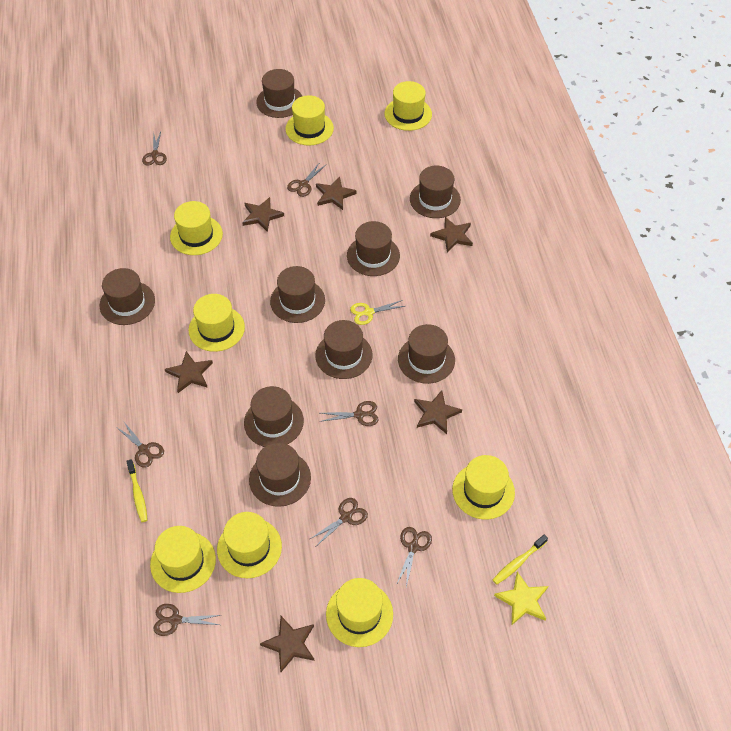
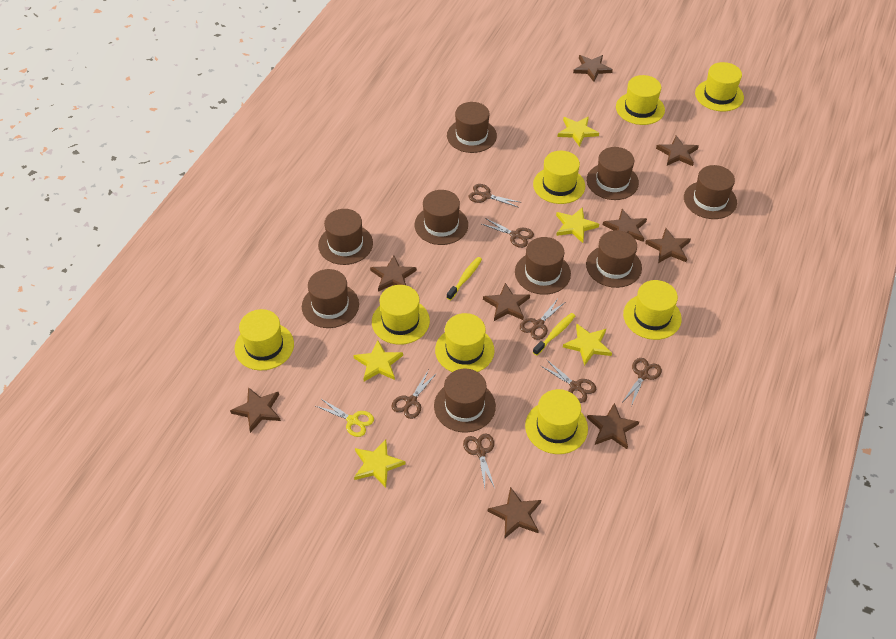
brown star: [165,351,213,393] [242,197,284,232] [260,616,314,672] [316,177,357,210] [414,390,462,434] [430,217,473,252] = 6 -> [230,387,281,433] [370,255,417,292] [483,283,530,321] [488,487,541,538] [573,55,613,82] [587,403,639,449] [603,209,647,242] [645,228,691,263] [656,135,699,166] = 9
yellow star: [494,572,548,625] = 1 -> [354,340,403,381] [354,439,405,488] [556,207,599,243] [558,117,599,147] [563,324,612,366] = 5

